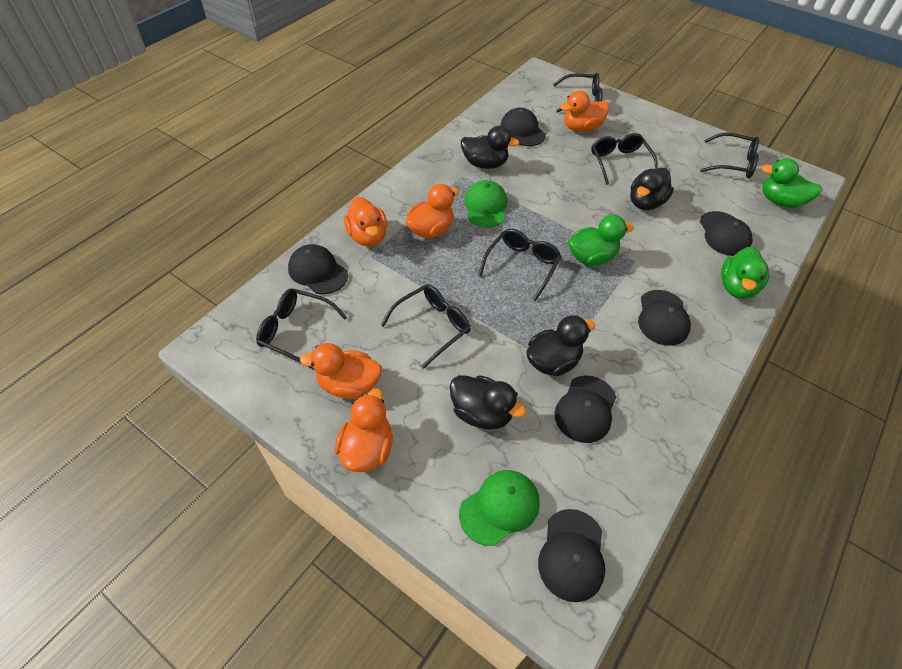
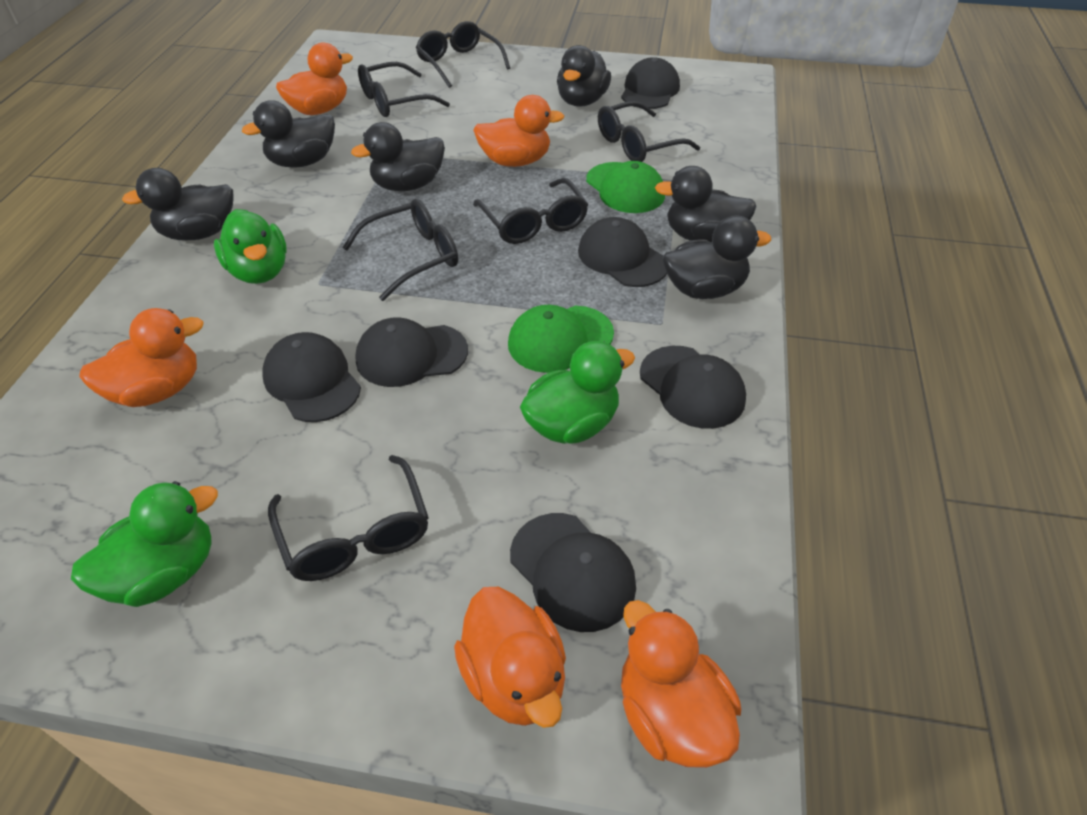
black duck: [450,375,526,430] [461,126,519,169] [527,315,595,376] [630,168,674,210] = 4 -> [122,168,234,240] [242,100,335,168] [351,122,445,191] [557,45,611,107] [655,166,757,242] [663,215,771,299] = 6

